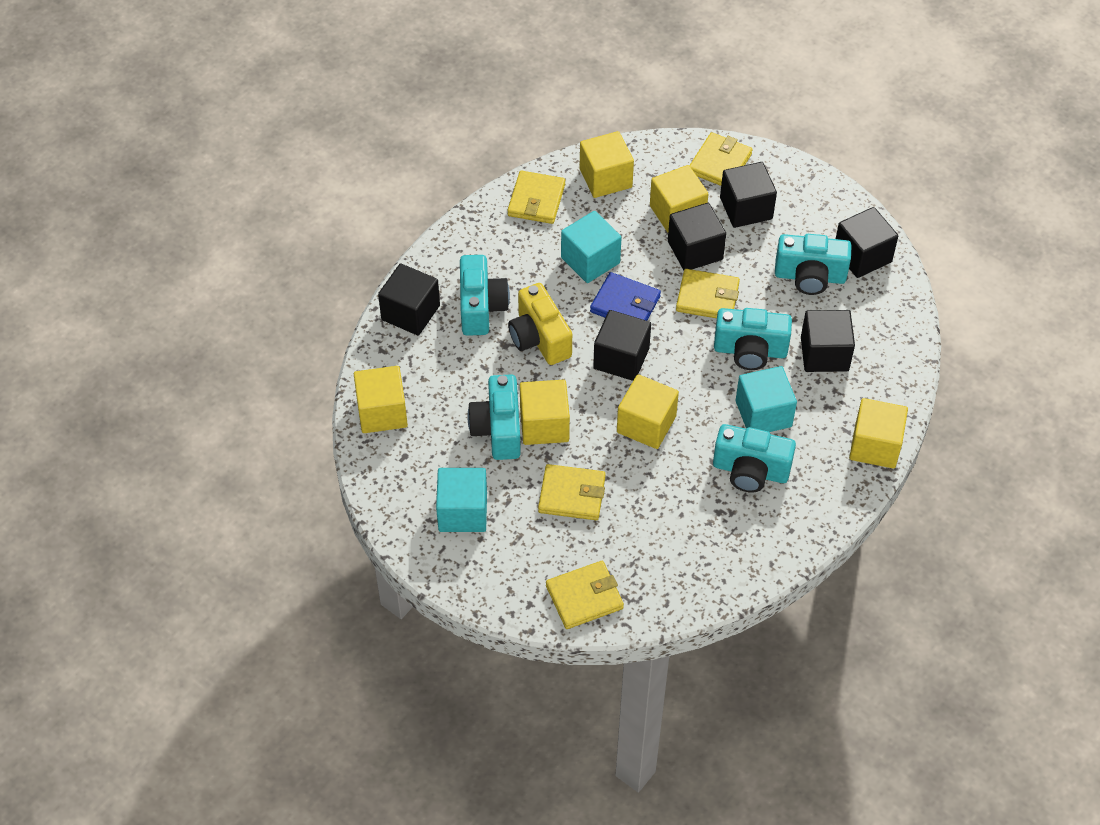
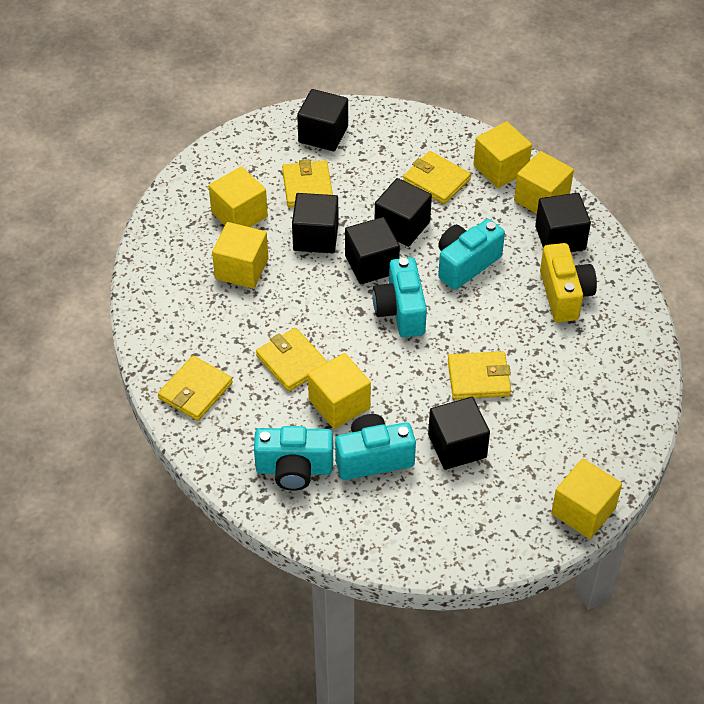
blue wallet: [590,272,661,321] = 1 -> none = 0
turquoise camera: [460,255,510,336] [468,374,521,460] [713,424,796,492] [714,308,792,370] [775,234,852,295] = 5 -> [254,426,333,491] [335,414,416,480] [372,257,427,337] [438,219,505,290] = 4
turquoise cube: [436,468,487,532] [561,211,622,283] [736,366,797,432] = 3 -> none = 0

